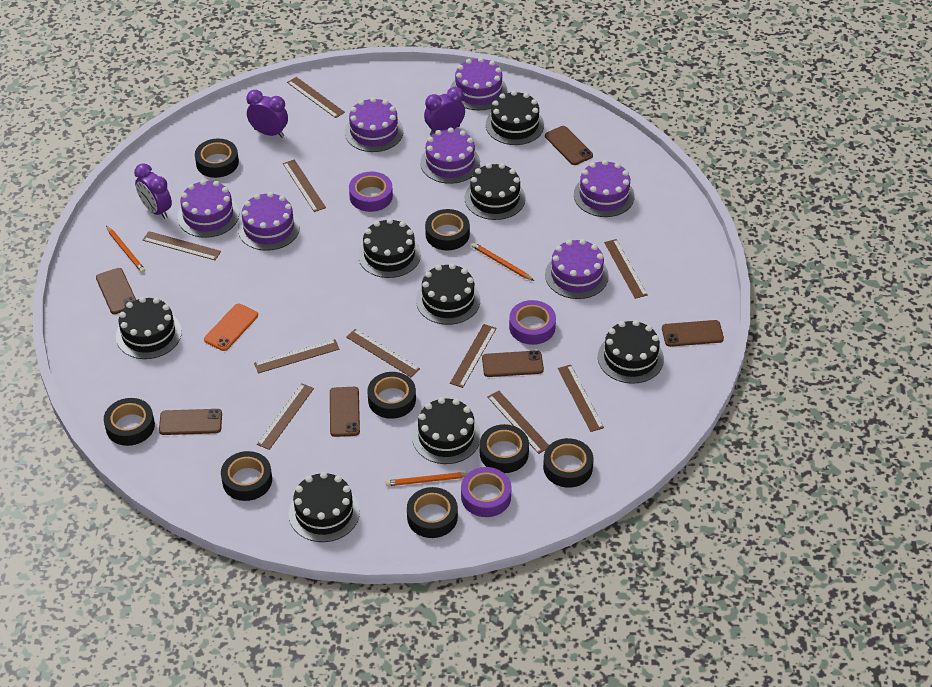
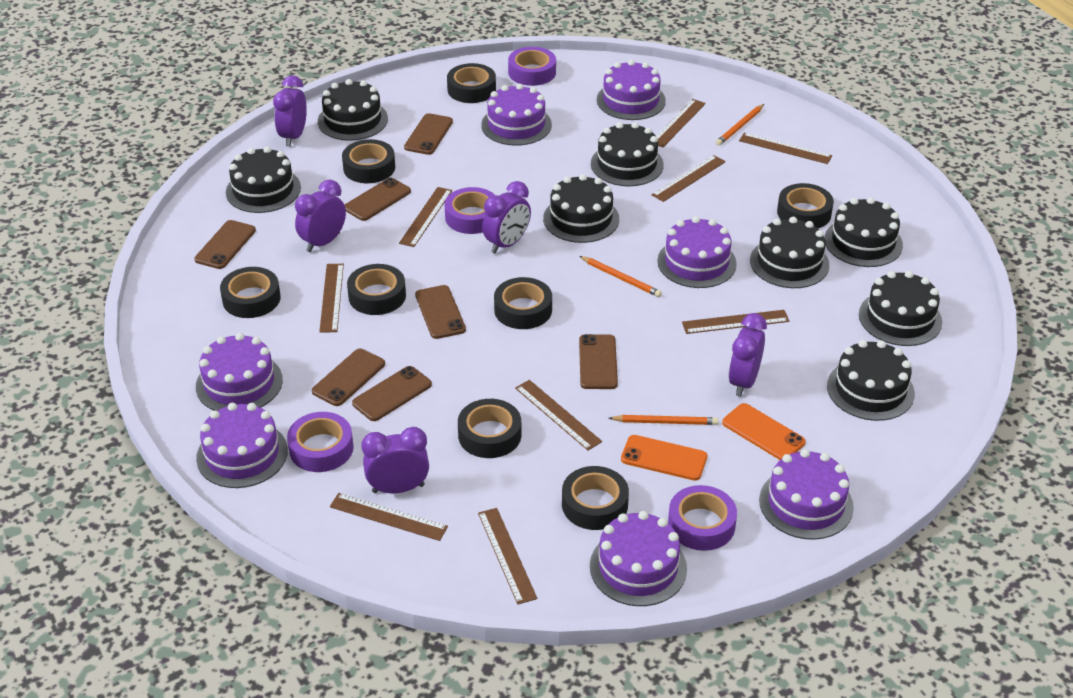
brown phone: [96,268,136,314] [159,409,222,435] [330,387,360,437] [482,350,544,377] [545,126,593,165] [662,320,724,347] = 6 -> [194,220,256,269] [312,349,385,406] [345,177,411,221] [352,366,432,421] [404,113,453,155] [415,285,466,339] [579,334,618,389] = 7
brown ruler: [143,231,221,260] [254,339,339,373] [257,383,314,450] [283,159,326,212] [287,77,345,118] [346,329,420,377] [450,324,496,388] [487,391,549,454] [558,365,604,432] [604,239,647,299] = 10 -> [319,264,344,333] [330,493,448,541] [399,187,452,247] [478,508,538,605] [515,380,602,450] [652,155,726,202] [656,99,706,147] [682,310,789,334] [739,133,832,164] = 9
orange phone: [204,304,258,351] = 1 -> [621,435,707,481] [722,403,806,460] = 2
purple clock: [134,163,172,219] [246,90,288,138] [424,87,465,135] = 3 -> [273,75,307,147] [295,180,346,252] [361,427,429,494] [482,181,531,254] [729,313,767,397] = 5
purple tape: [349,171,393,212] [461,467,512,517] [509,300,556,345] = 3 -> [287,412,354,472] [444,187,495,234] [508,47,556,86] [668,485,737,551] = 4

